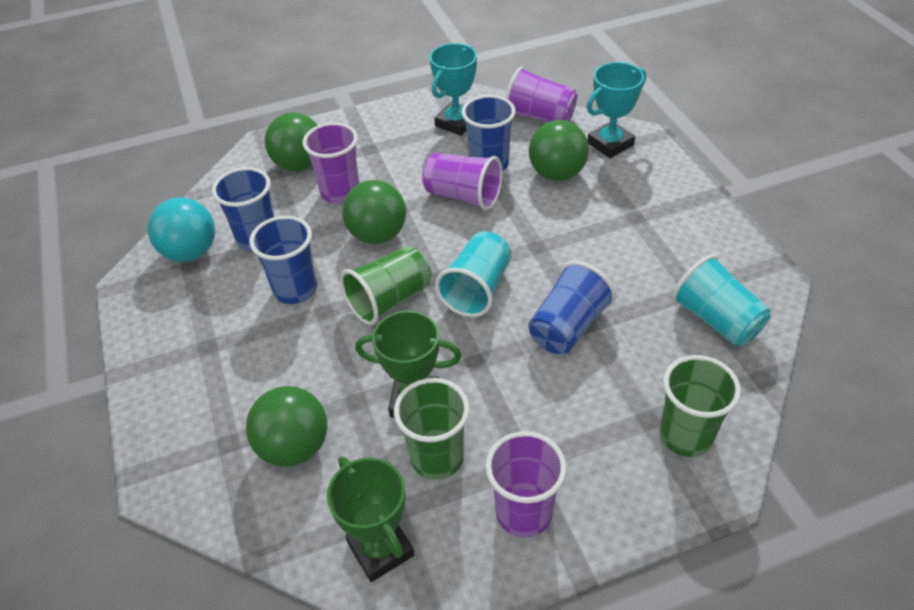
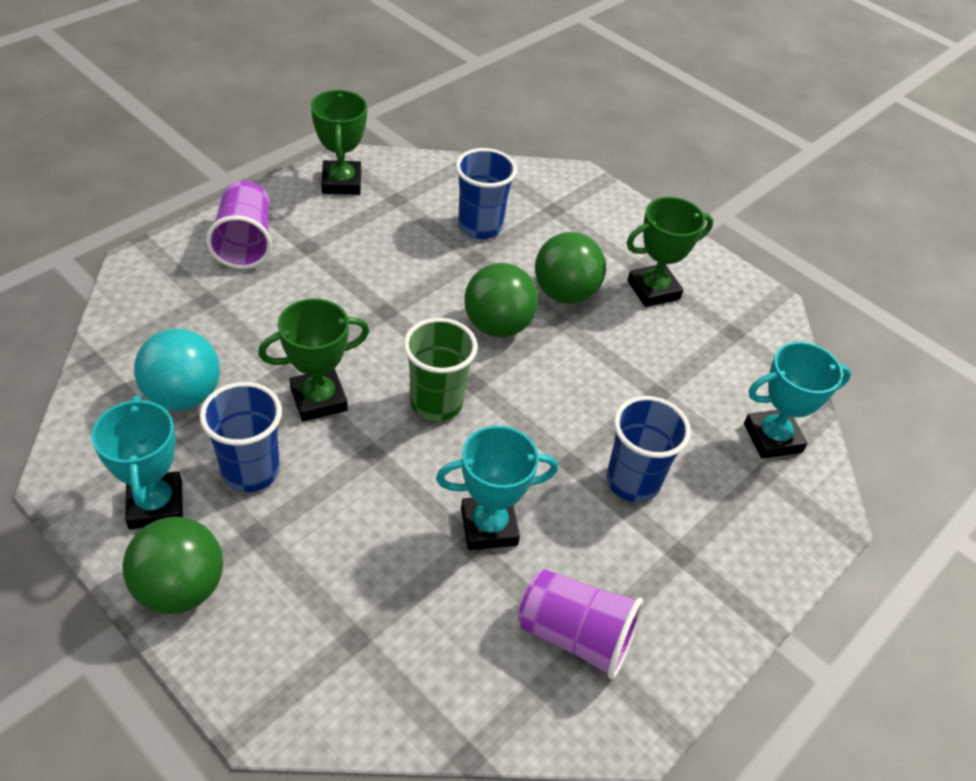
blue cup: [212,167,274,251] [249,216,317,304] [462,95,516,170] [528,261,616,354] = 4 -> [199,382,282,492] [455,148,517,239] [606,396,691,502] = 3
green ball: [246,386,327,467] [265,112,318,171] [342,180,406,244] [529,120,589,181] = 4 -> [122,517,223,614] [464,263,538,337] [535,232,606,304] = 3
green cup: [340,246,431,325] [394,378,470,480] [659,355,741,457] = 3 -> [403,318,478,422] = 1
green trophy: [327,456,415,582] [355,311,462,418] = 2 -> [258,298,369,421] [311,90,367,195] [627,197,713,307] = 3
purple cup: [302,122,359,204] [422,152,503,211] [486,431,566,538] [505,67,578,122] = 4 -> [206,181,272,269] [518,569,644,679] = 2
turquoise cup: [435,231,512,317] [672,254,771,346] = 2 -> none = 0
turquoise trophy: [430,43,477,136] [587,62,646,158] = 2 -> [91,395,183,529] [436,426,558,550] [744,342,852,459] = 3

